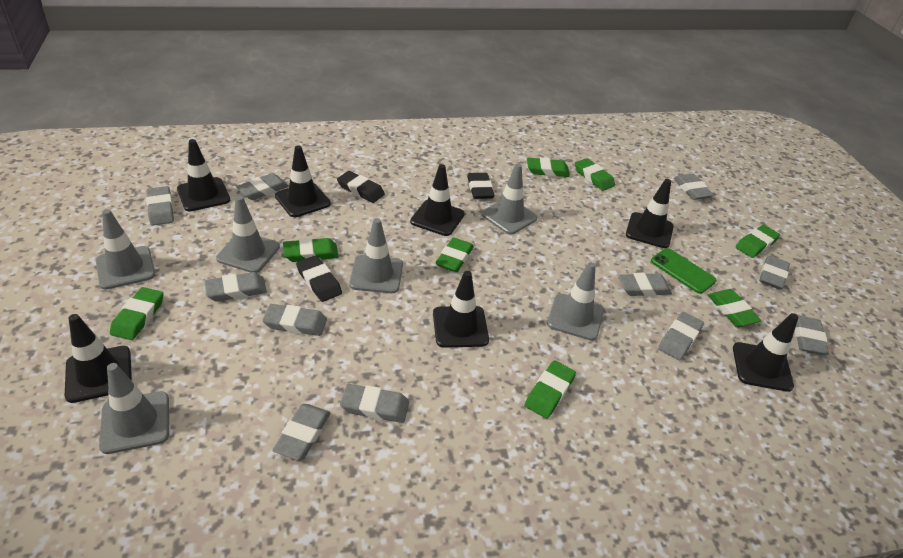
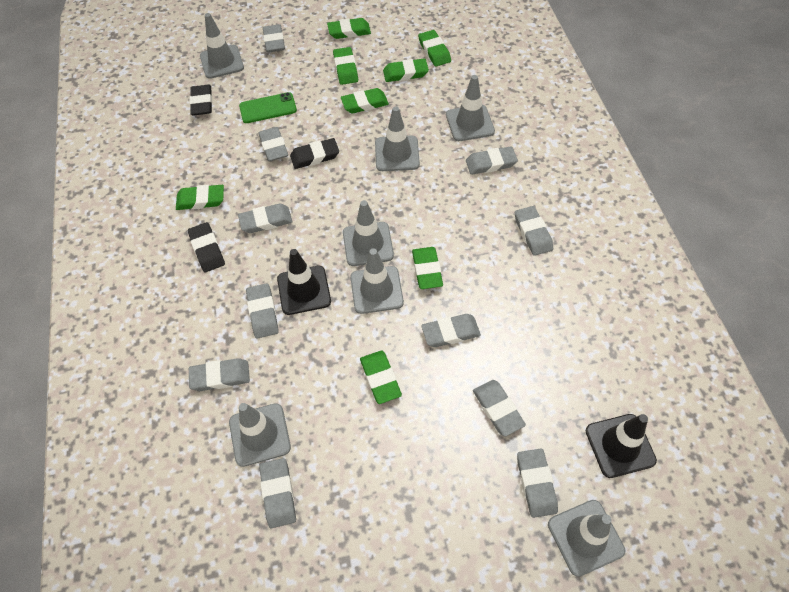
black traffic cone: [65,314,132,403] [177,139,230,212] [275,145,331,217] [410,164,465,236] [433,271,489,348] [626,179,674,248] [733,313,799,392] = 7 -> [277,249,331,315] [586,414,657,478] = 2
grey traffic cone: [96,209,155,290] [99,363,169,454] [216,196,280,273] [349,218,403,293] [481,164,537,234] [547,262,604,341] = 6 -> [200,13,244,79] [229,403,291,467] [343,200,394,266] [350,248,404,314] [375,106,420,171] [446,75,495,141] [548,500,625,577] = 7

